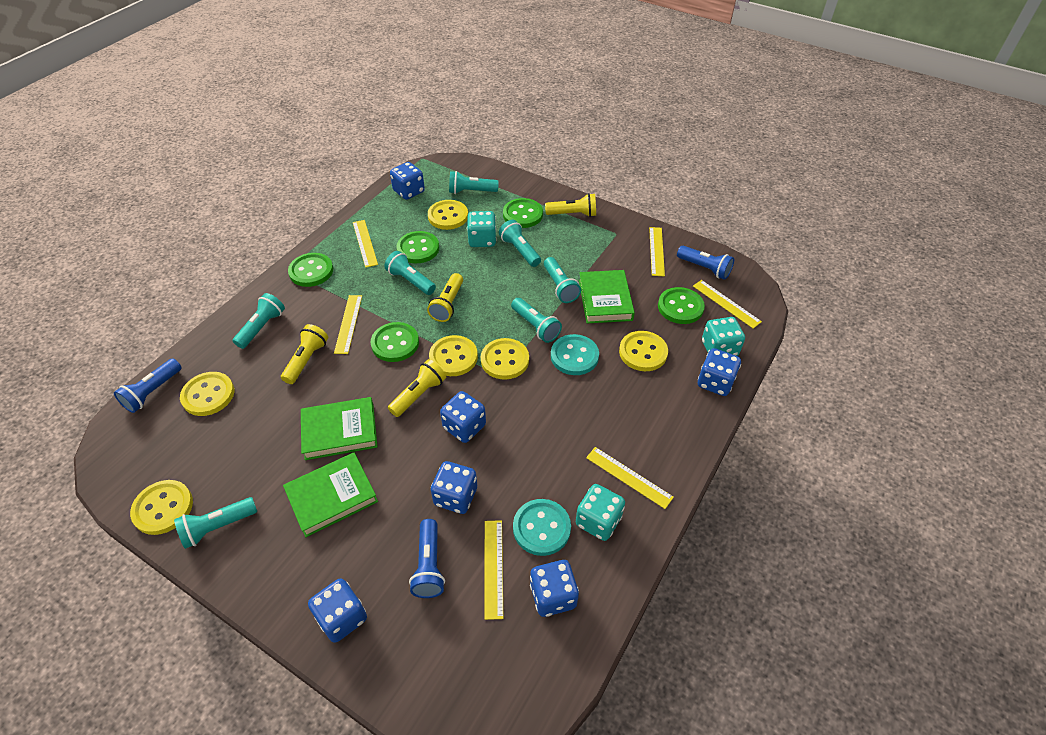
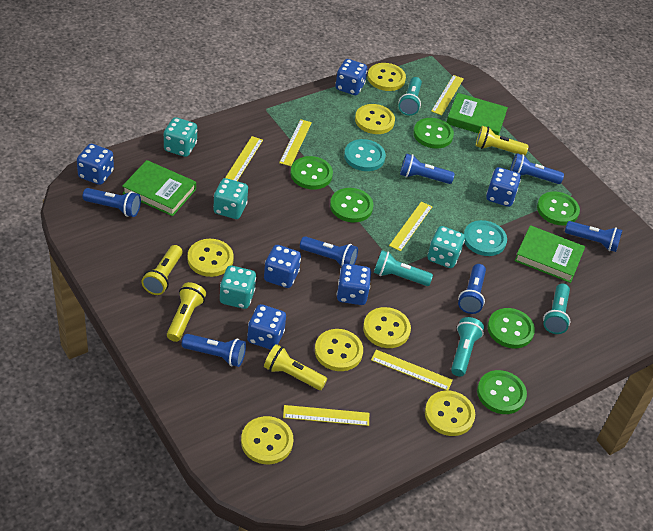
blue flashlight: [114,358,182,413] [409,519,445,598] [677,246,734,280] = 3 -> [83,188,141,217] [182,334,246,367] [300,236,358,267] [400,154,455,184] [458,264,486,314] [510,153,564,184] [565,221,622,252] = 7
green button: [288,253,333,287] [371,322,419,362] [397,231,439,263] [503,198,543,228] [658,287,705,324] = 5 -> [290,156,333,189] [330,188,373,222] [413,118,454,149] [477,370,527,414] [488,308,535,348] [537,191,580,225] = 6
turquoise dice: [467,211,497,247] [576,484,625,541] [702,317,745,356] = 3 -> [164,117,197,157] [213,178,248,219] [220,266,256,309] [428,226,465,268] = 4
turquoise flashlight: [174,497,257,549] [233,293,285,349] [384,251,436,295] [449,171,499,194] [499,220,541,267] [511,298,562,343] [544,257,581,303] = 7 -> [374,250,433,286] [399,77,422,116] [451,317,484,376] [543,283,570,334] = 4
yellow button: [130,480,193,535] [180,372,234,416] [428,200,468,230] [429,335,478,376] [481,338,529,380] [619,331,668,371] = 6 -> [188,239,234,277] [241,416,293,464] [315,329,363,371] [355,104,395,134] [363,307,411,348] [367,63,406,91] [425,391,475,436] = 7

